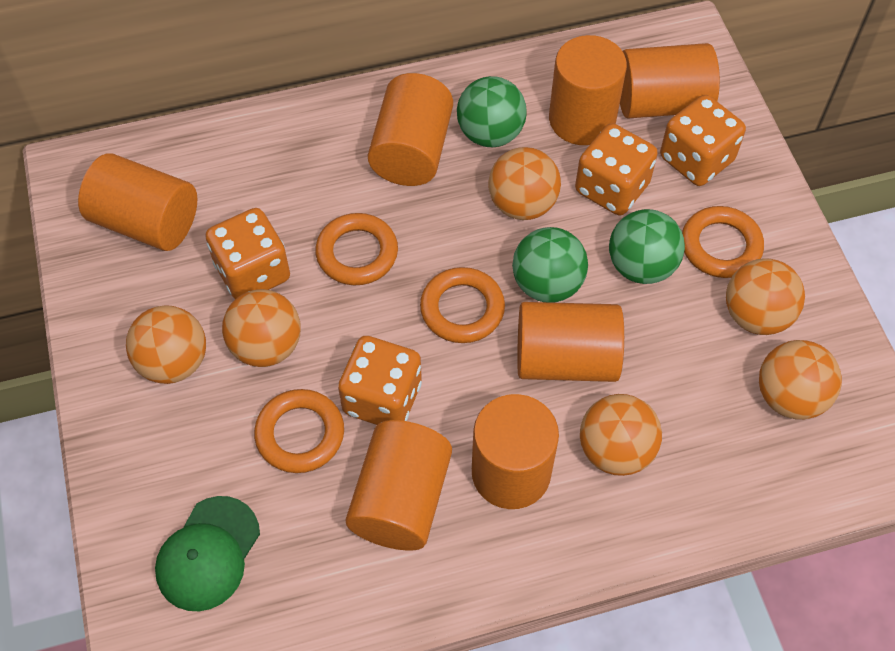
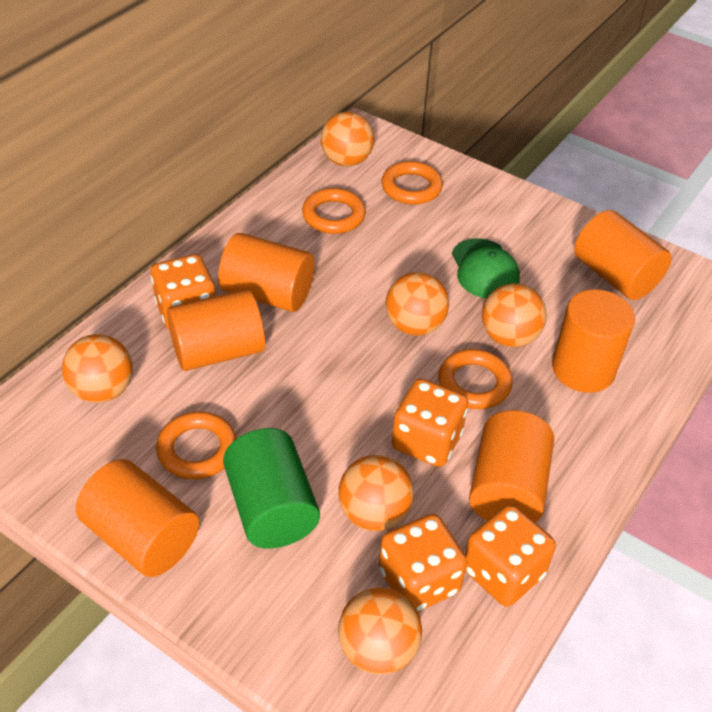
green ball: [457,76,527,147] [512,227,588,303] [609,209,685,284] = 3 -> none = 0
green cylinder: none = 0 -> [223,428,320,549] = 1
orange cylinder: [78,153,197,251] [345,420,452,550] [368,73,453,186] [472,394,559,509] [517,302,624,382] [549,35,627,145] [620,43,720,118] = 7 -> [76,459,199,577] [167,289,265,371] [218,233,314,312] [469,410,554,522] [552,289,635,393] [574,210,672,300] = 6

